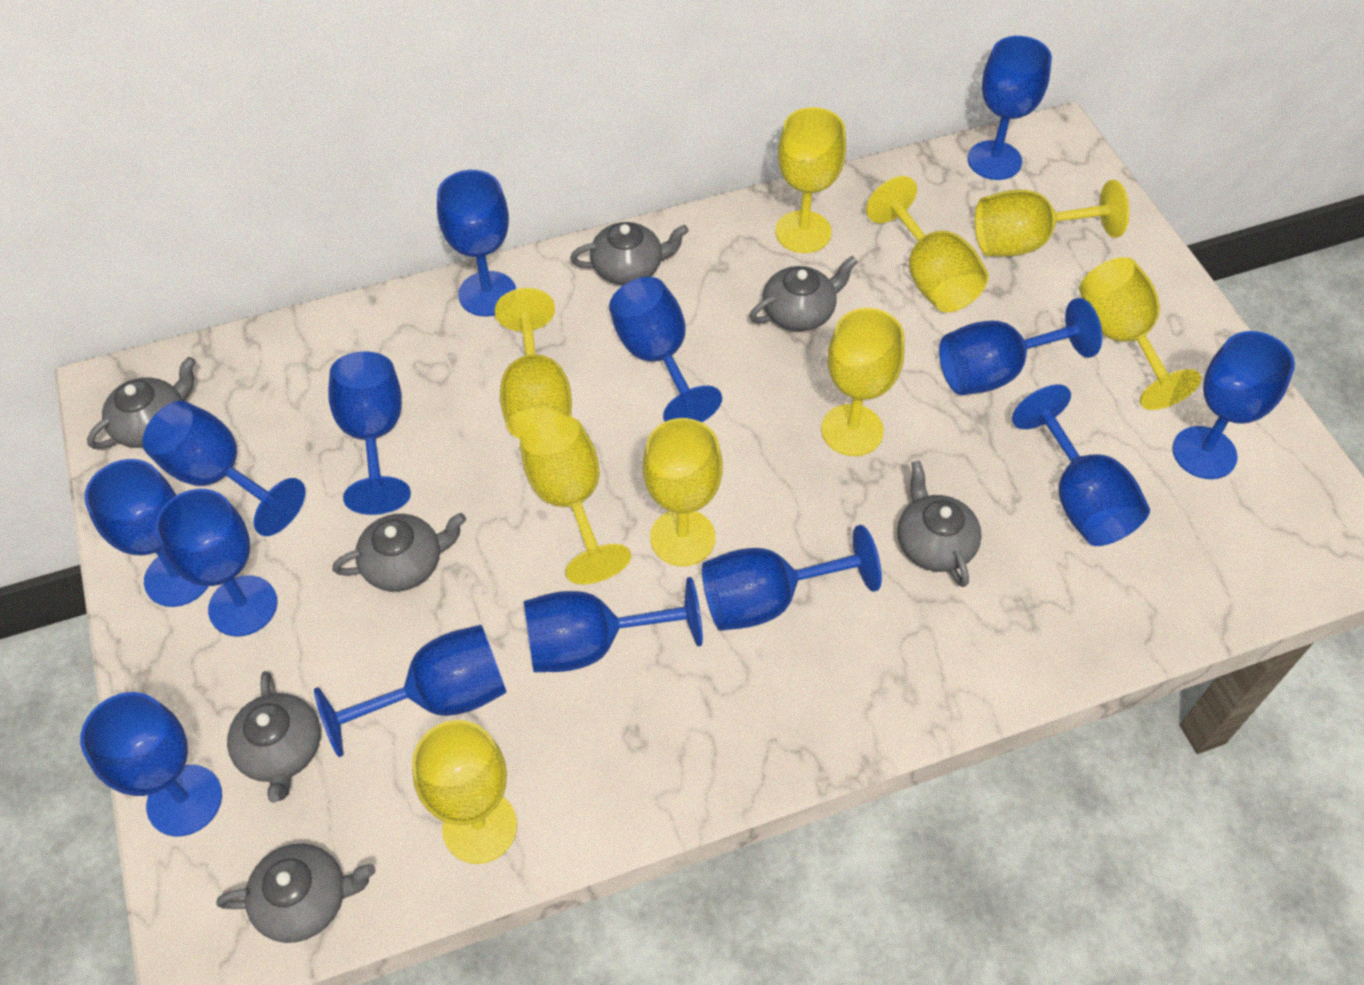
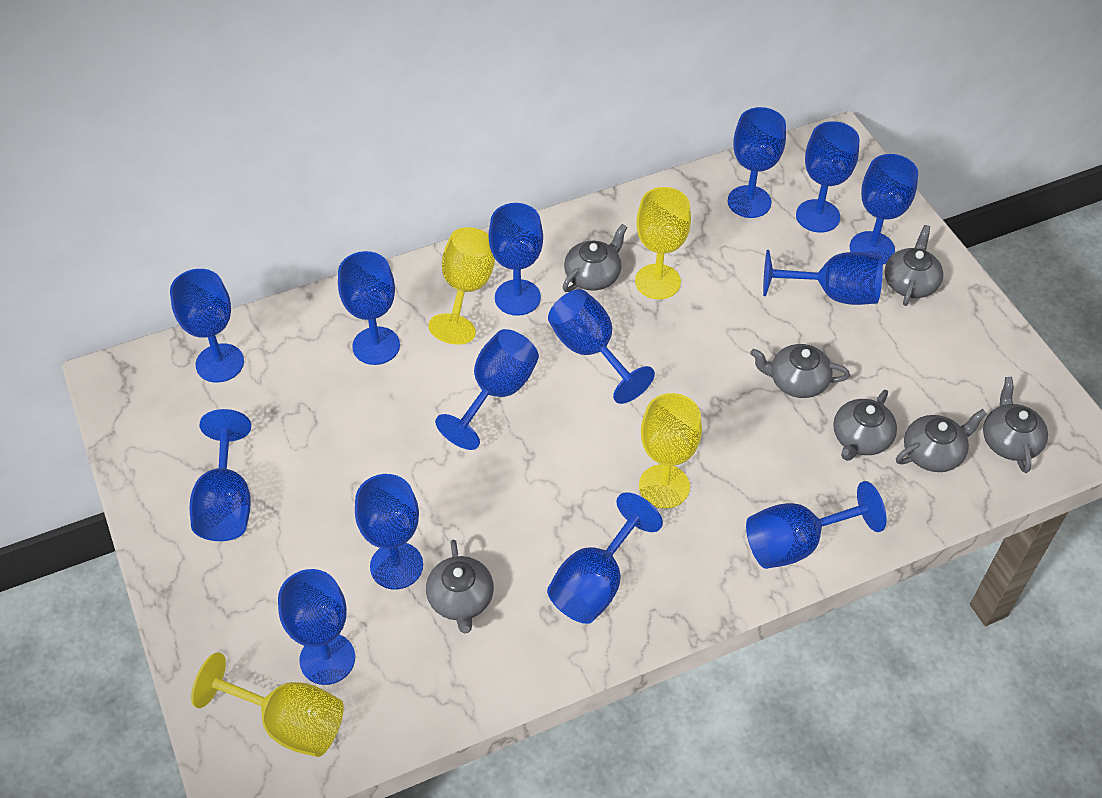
yellow goblet: [412,720,517,864] [495,288,572,439] [520,416,631,584] [643,418,723,566] [775,107,846,253] [821,308,905,456] [866,176,989,312] [975,180,1129,256] [1079,257,1202,410] = 9 -> [191,652,344,757] [428,227,495,344] [635,187,691,299] [639,393,702,508] = 4

